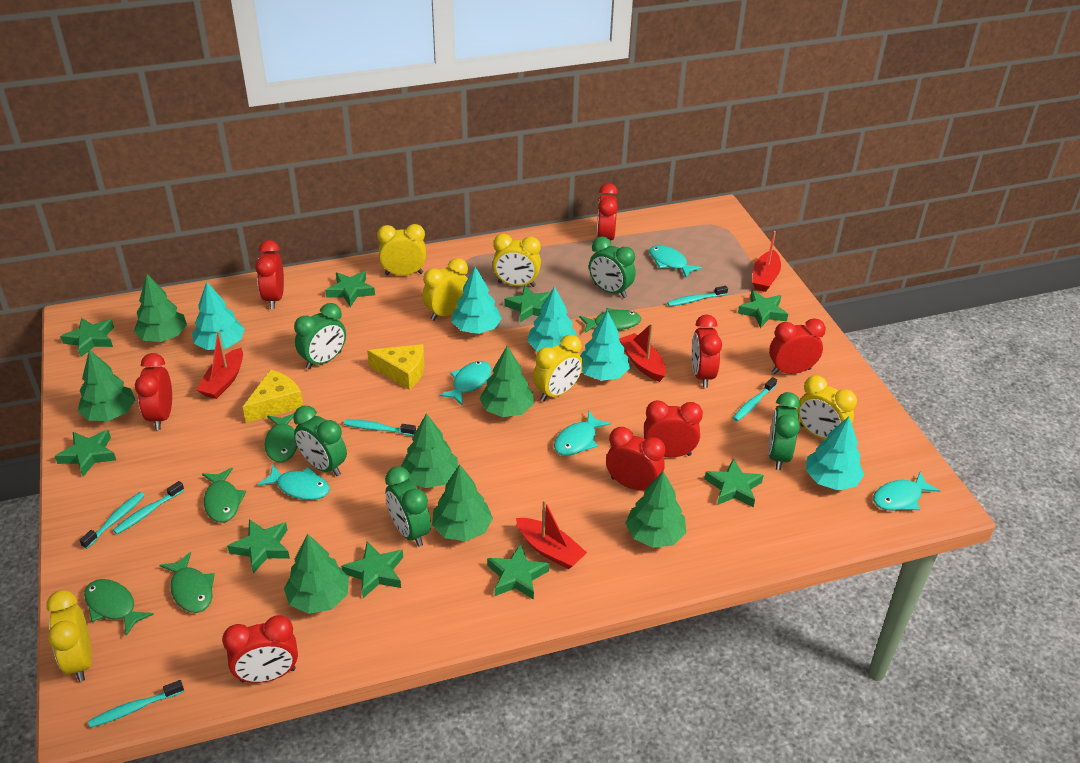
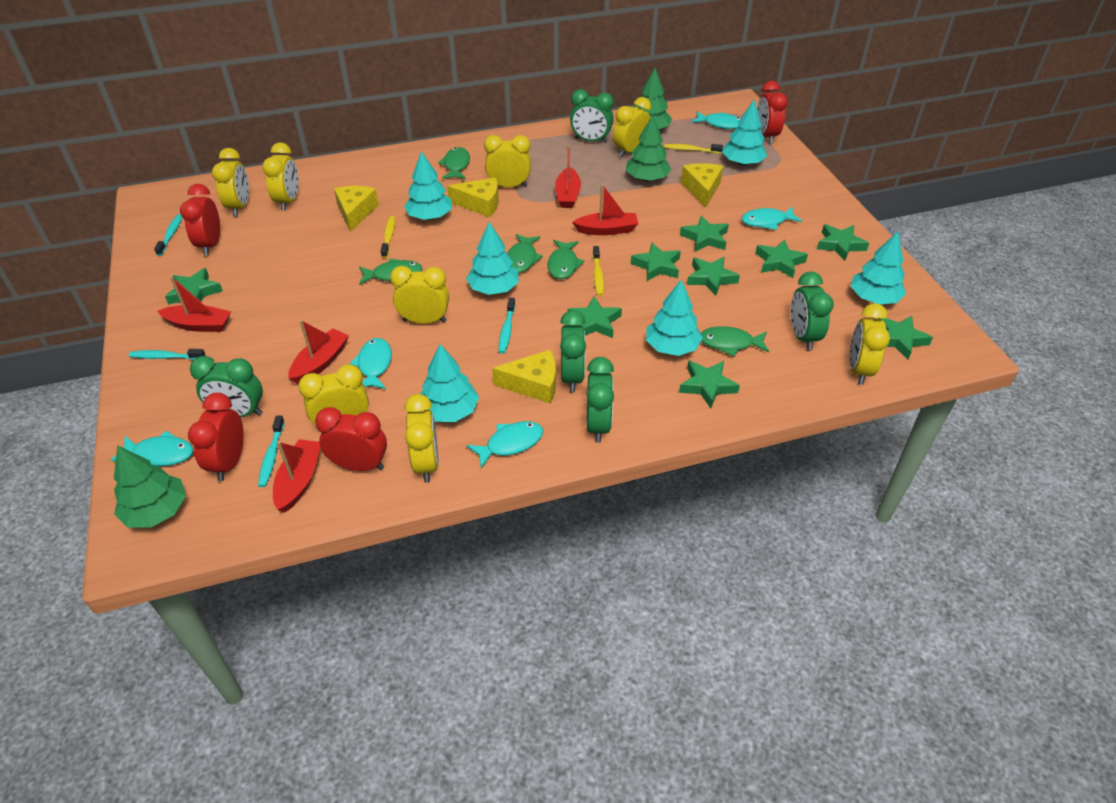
green tree: [78,349,135,421] [134,274,187,342] [284,534,349,614] [401,413,458,488] [432,464,493,541] [479,346,534,417] [625,471,686,548] = 7 -> [114,445,186,528] [626,115,671,182] [636,68,672,129] = 3
red boat: [196,331,243,399] [516,500,587,569] [619,323,666,382] [752,231,781,292] = 4 -> [157,277,231,332] [273,439,320,513] [288,320,349,384] [555,145,581,208] [572,184,639,235] = 5
red clock: [135,353,172,430] [222,615,298,683] [255,240,284,309] [597,183,618,241] [606,427,665,490] [644,400,703,457] [692,315,722,388] [769,318,826,374] = 8 -> [180,184,220,256] [188,393,244,481] [315,407,387,471] [757,81,788,144] = 4
turquoise toothbrush: [79,492,145,549] [88,680,184,728] [113,481,184,534] [344,419,416,436] [667,286,728,306] [733,377,777,421] = 6 -> [129,349,206,360] [154,214,182,256] [258,416,285,487] [499,298,515,354] = 4
turquoise tree: [192,282,245,350] [452,266,502,334] [527,286,577,351] [581,311,630,381] [806,416,864,490] = 5 -> [404,151,452,220] [420,344,479,422] [466,222,519,295] [646,280,703,356] [722,100,767,166] [851,232,906,304] = 6
yellow cheese: [243,369,303,423] [367,344,425,390] = 2 -> [334,186,379,232] [447,177,498,217] [492,350,556,403] [681,163,723,207] = 4
yellow clock: [46,590,92,682] [377,224,426,276] [422,258,468,321] [493,234,541,287] [533,335,583,402] [797,375,857,439] = 6 -> [212,148,249,217] [262,142,299,211] [298,364,369,431] [390,266,449,324] [404,394,439,483] [484,135,531,187] [613,97,651,158] [850,304,890,385] = 8
yellow toothbrush: none = 0 -> [381,216,395,258] [593,246,604,296] [664,144,723,154] = 3

